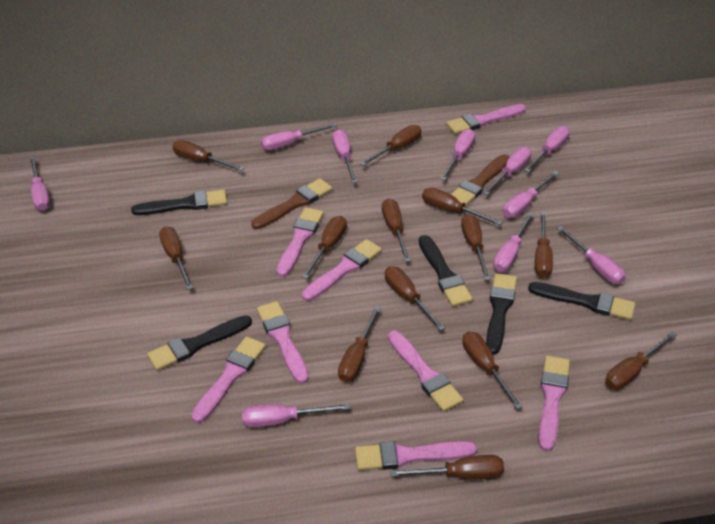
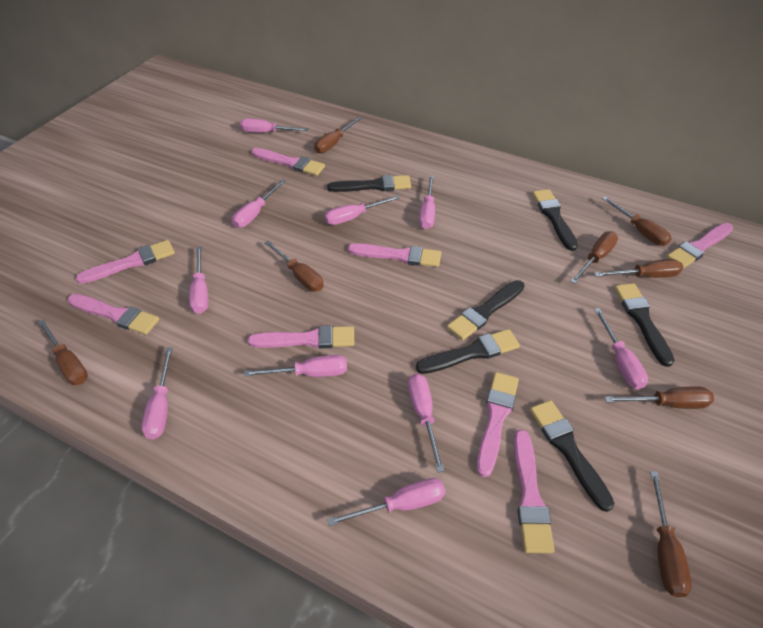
black brush: [131,189,227,215] [147,315,252,371] [419,235,473,307] [486,273,517,355] [528,282,635,320] = 5 -> [327,175,411,192] [416,329,520,374] [447,280,525,340] [530,400,614,512] [532,189,578,251] [614,283,675,367] = 6
brown brush: [251,178,333,229] [451,154,509,207] = 2 -> none = 0
brown screwdriver: [159,226,193,290] [172,140,244,171] [302,216,347,279] [338,306,381,382] [360,125,421,166] [382,199,411,262] [385,266,445,331] [390,455,504,479] [422,188,503,226] [461,214,491,280] [462,331,523,410] [535,212,553,278] [605,331,677,390] = 13 -> [38,319,88,385] [265,240,324,292] [314,117,362,153] [570,231,618,284] [594,259,683,278] [602,196,672,246] [605,386,714,409] [650,471,692,597] = 8

